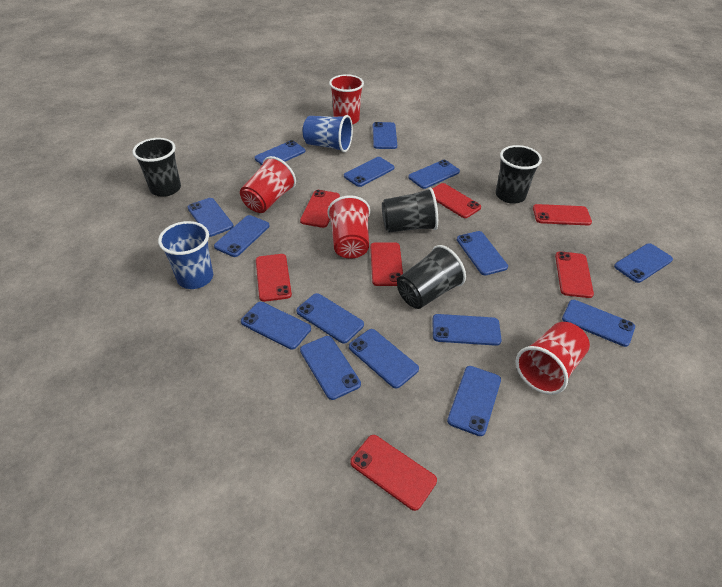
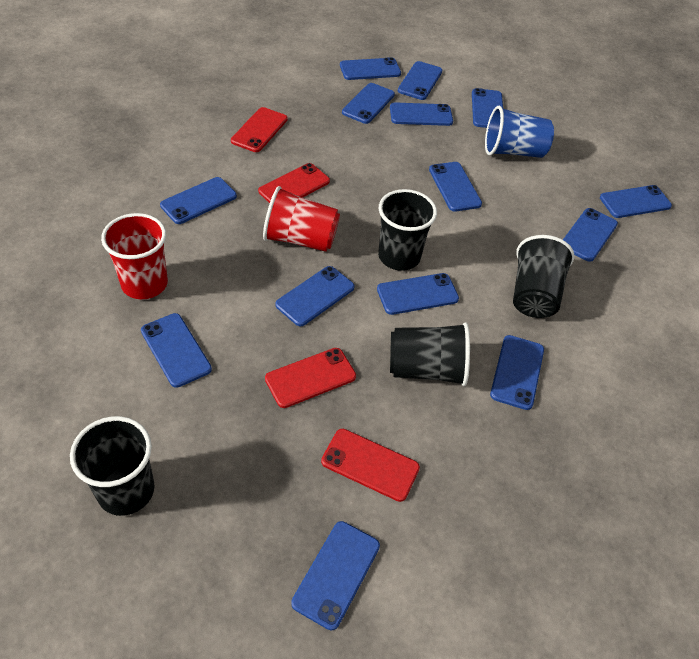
blue cup: [158,221,213,289] [303,115,353,152] = 2 -> [485,106,554,158] = 1
blue phone: [188,198,234,237] [214,215,270,257] [241,302,311,350] [254,140,306,165] [296,293,364,344] [300,336,361,400] [344,157,394,187] [349,329,419,388] [373,122,397,149] [408,160,460,189] [432,314,502,346] [447,366,501,436] [457,231,508,275] [562,300,635,347] [614,243,673,283] = 15 -> [141,313,212,388] [160,177,237,224] [275,266,355,326] [291,521,380,630] [340,57,401,80] [342,83,395,124] [377,273,459,315] [390,102,453,126] [398,61,442,100] [429,162,482,212] [472,88,503,128] [490,335,544,410] [563,208,618,262] [600,185,672,218] = 14
red cup: [240,156,296,213] [328,195,370,259] [329,74,364,124] [516,322,590,395] = 4 -> [101,213,168,299] [263,186,340,252] = 2
red phone: [256,254,292,302] [300,190,340,228] [350,435,437,511] [370,242,403,286] [432,183,481,218] [533,204,592,225] [555,251,594,298] = 7 -> [231,107,288,152] [258,163,330,203] [265,348,356,408] [321,429,420,502] = 4

